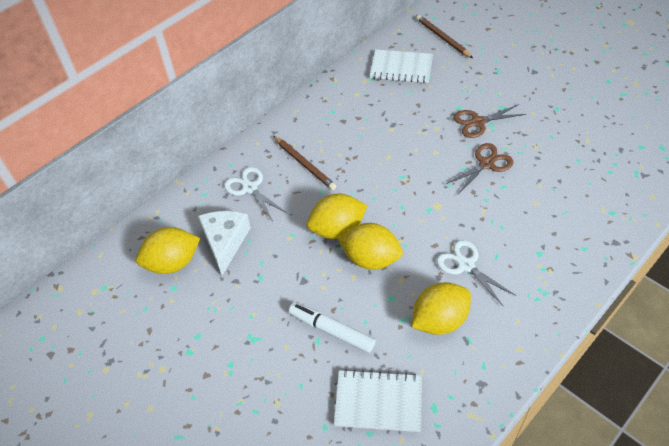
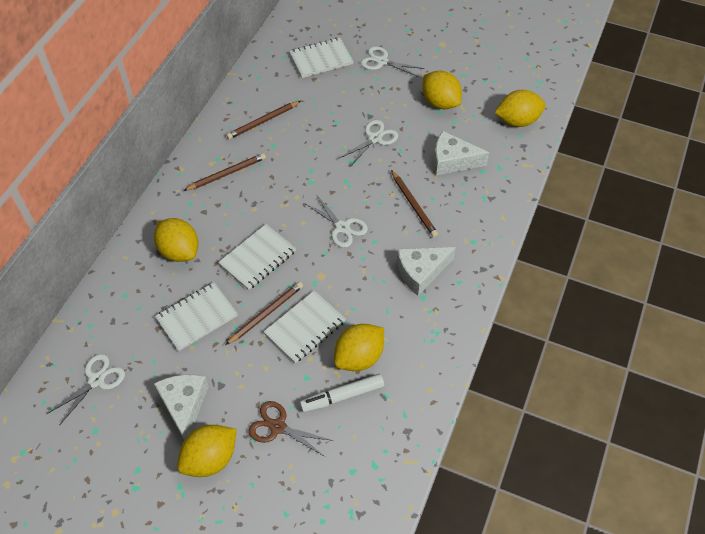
brown pencil: [274,136,336,190] [416,15,473,58] = 2 -> [183,153,266,191] [226,101,301,139] [226,282,303,345] [391,170,438,237] = 4
brown scissors: [446,143,514,194] [453,104,526,138] = 2 -> [249,401,333,457] = 1
white cheese: [198,211,251,275] = 1 -> [154,375,209,440] [397,247,456,296] [434,131,489,175] = 3
white notebook: [334,369,422,432] [370,49,433,83] = 2 -> [155,282,238,351] [218,224,296,290] [264,290,346,363] [289,38,354,78] = 4
white scissors: [224,167,288,221] [437,240,517,307] = 2 -> [47,354,125,426] [304,194,368,248] [338,120,398,166] [361,46,424,77] = 4
yellow lemon: [136,227,200,274] [307,194,367,239] [338,223,403,270] [412,282,471,335] = 4 -> [154,218,198,262] [177,425,237,477] [334,324,384,371] [422,70,462,109] [495,90,546,127] = 5

